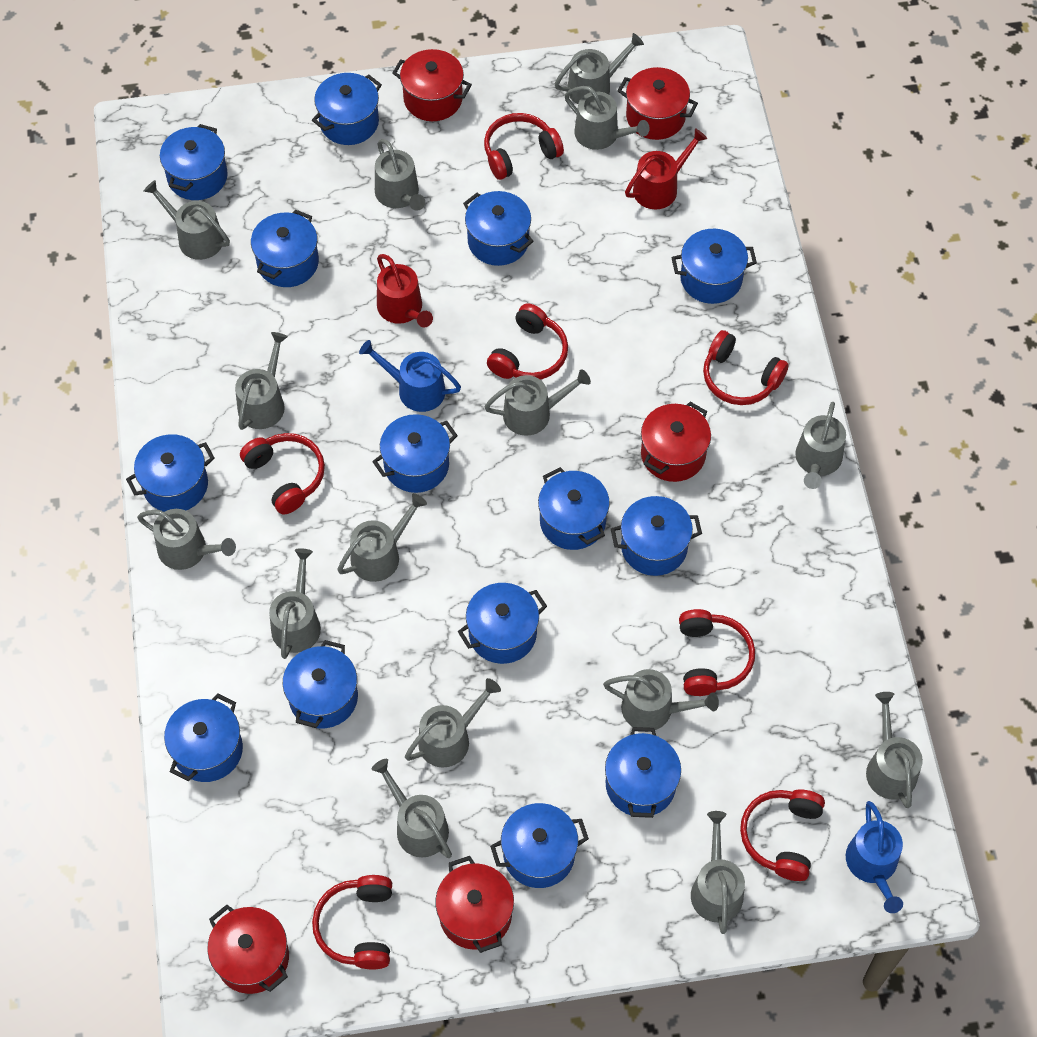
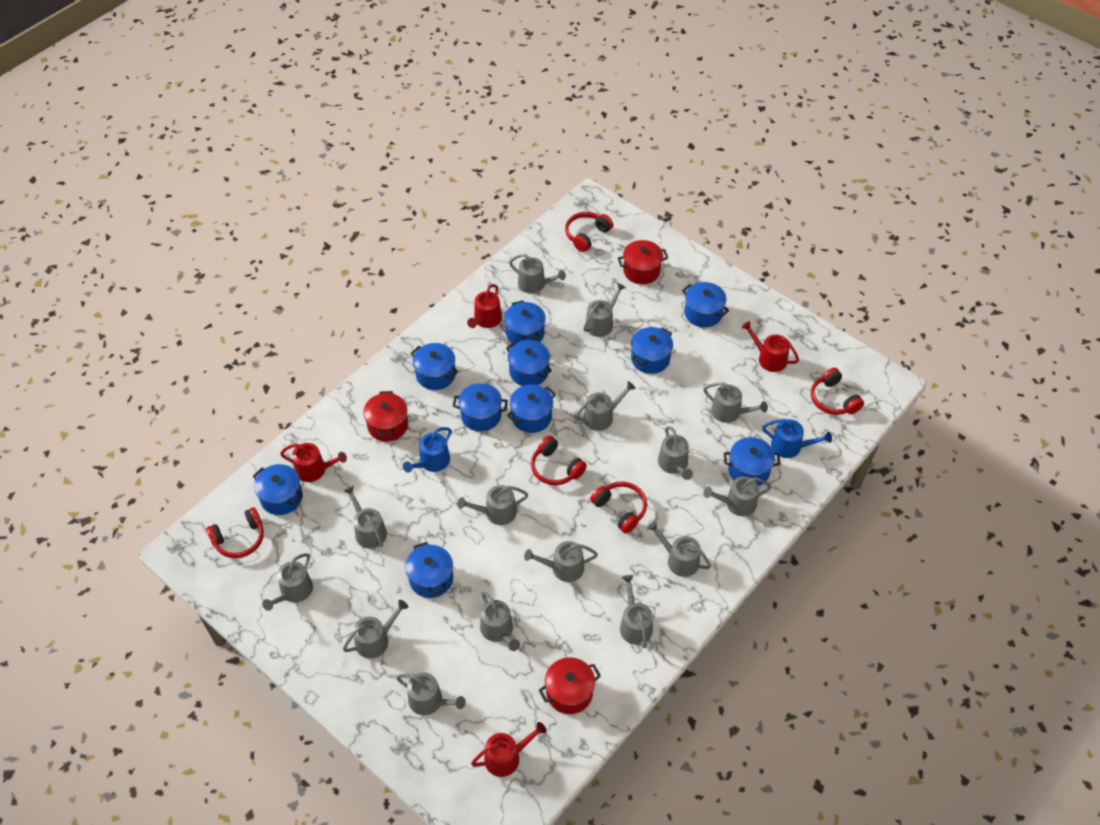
blue pot: [126,434,215,512] [160,124,228,200] [164,693,243,782] [251,210,319,287] [283,640,358,729] [312,73,382,145] [372,414,458,493] [458,583,547,664] [463,191,534,266] [490,803,589,888] [538,467,610,550] [605,727,681,818] [611,496,702,576] [671,229,757,304] = 14 -> [253,464,303,515] [405,542,453,598] [410,343,459,390] [453,383,508,432] [504,300,546,343] [506,340,552,386] [507,384,556,433] [631,327,673,374] [682,282,729,328] [724,437,780,486] = 10
red headphones: [240,433,325,515] [312,875,392,969] [484,113,564,180] [487,303,568,380] [679,609,755,696] [703,330,789,405] [740,790,825,881] = 7 -> [206,507,264,558] [531,436,587,485] [565,212,613,252] [590,481,647,534] [811,368,864,415] = 5
red pot: [207,905,289,994] [392,49,472,121] [435,856,514,953] [618,67,698,140] [641,401,711,482] = 5 -> [363,391,408,442] [539,657,601,714] [618,240,668,284] = 3
red watering can: [377,254,433,327] [625,128,708,210] = 2 -> [280,443,347,482] [467,284,502,328] [471,722,546,777] [742,321,799,372] = 4

